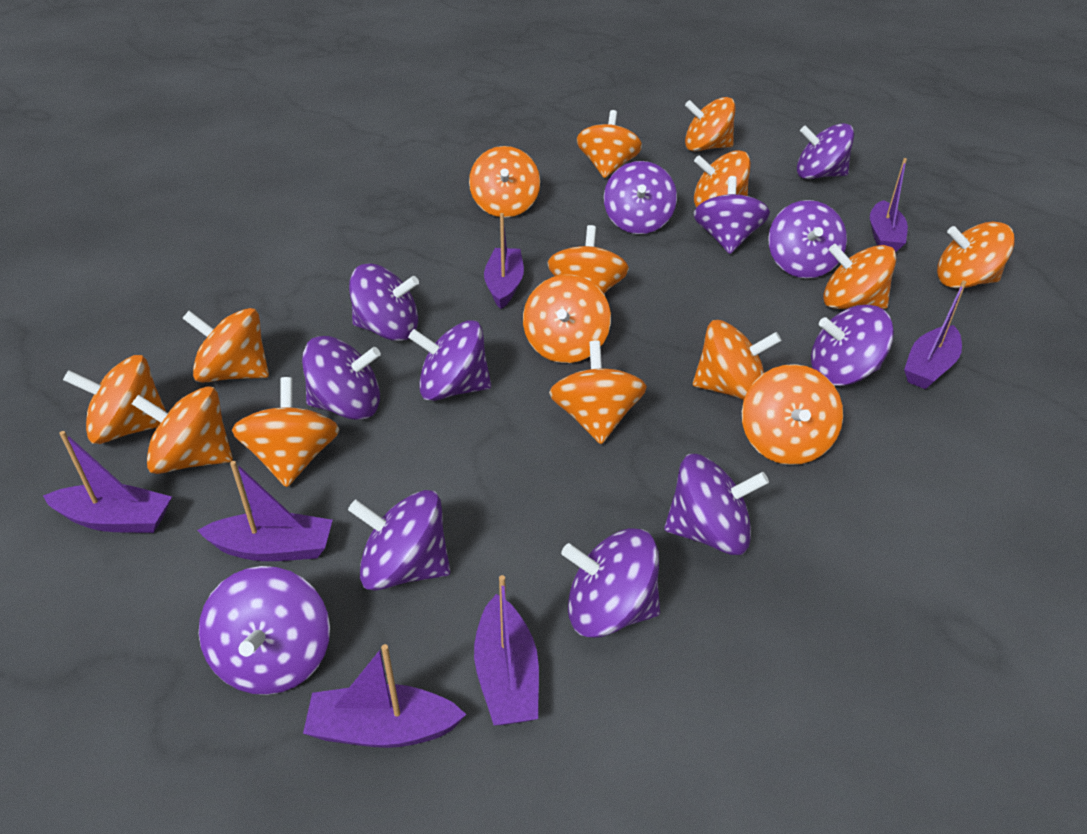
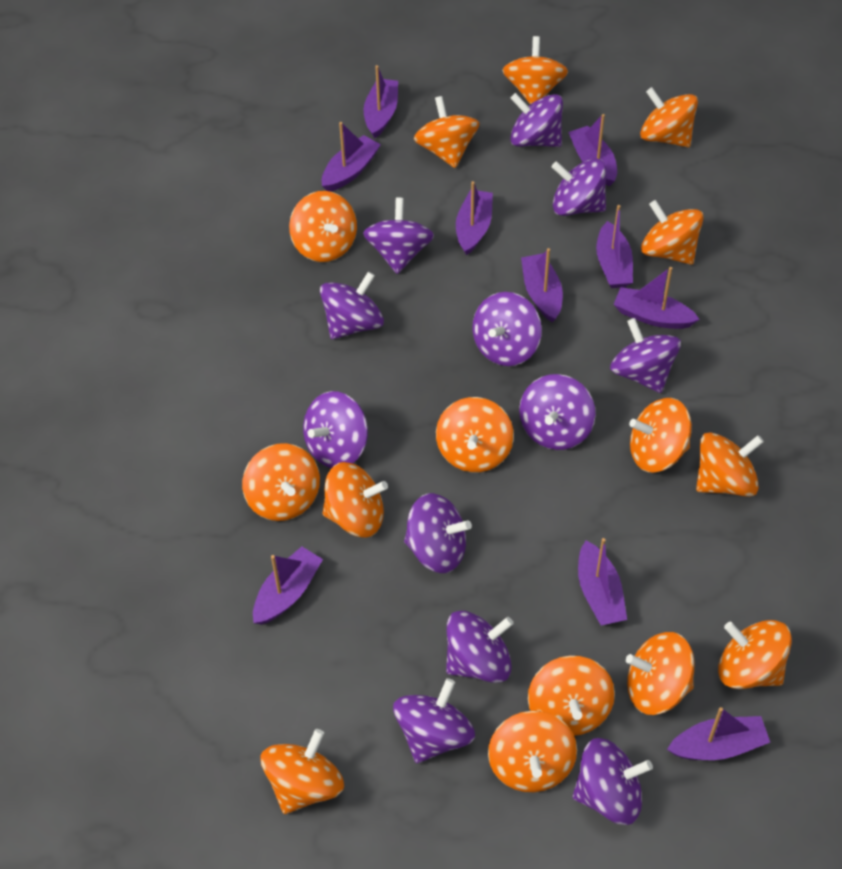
purple boat: [43,431,172,533] [197,461,333,561] [303,644,467,748] [474,575,539,725] [484,213,524,309] [870,158,908,253] [904,281,966,389] = 7 -> [253,546,323,625] [322,122,381,191] [364,65,398,138] [456,181,493,255] [521,248,563,322] [568,114,617,186] [578,538,627,625] [596,205,633,288] [613,267,700,329] [667,707,770,760] = 10

